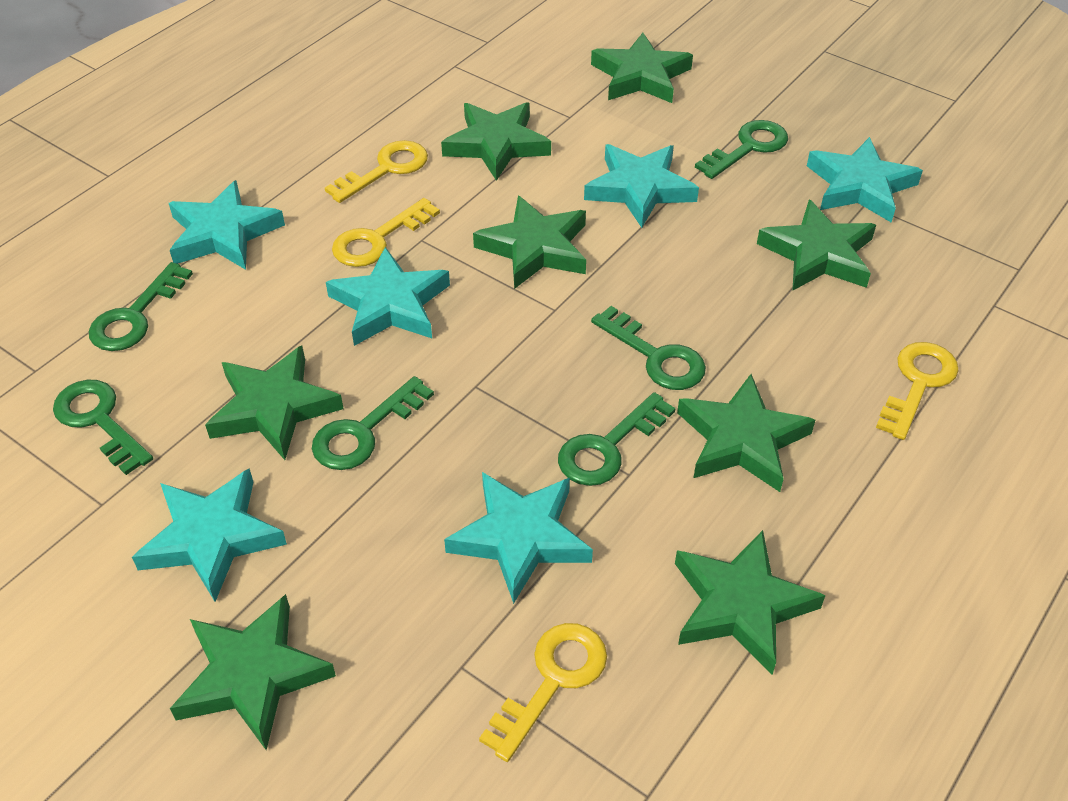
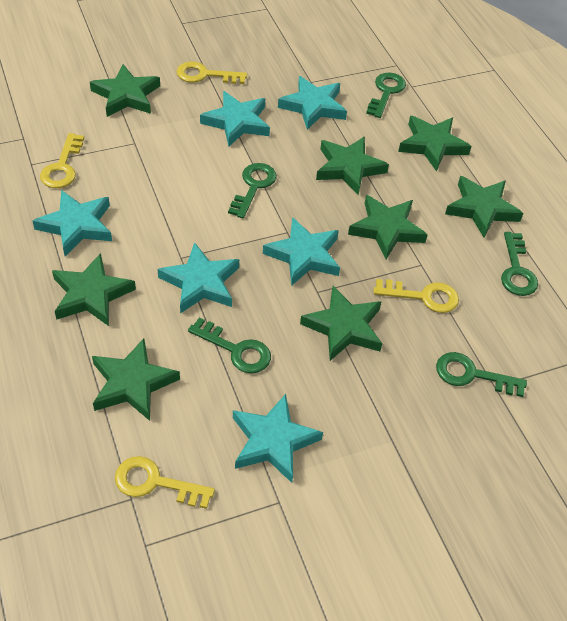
green key: [53,380,153,475] [89,262,193,351] [312,376,434,470] [558,392,675,486] [591,306,706,390] [695,120,788,179] = 6 -> [188,317,271,374] [228,163,277,219] [366,73,406,118] [436,352,527,397] [501,232,538,296] = 5

